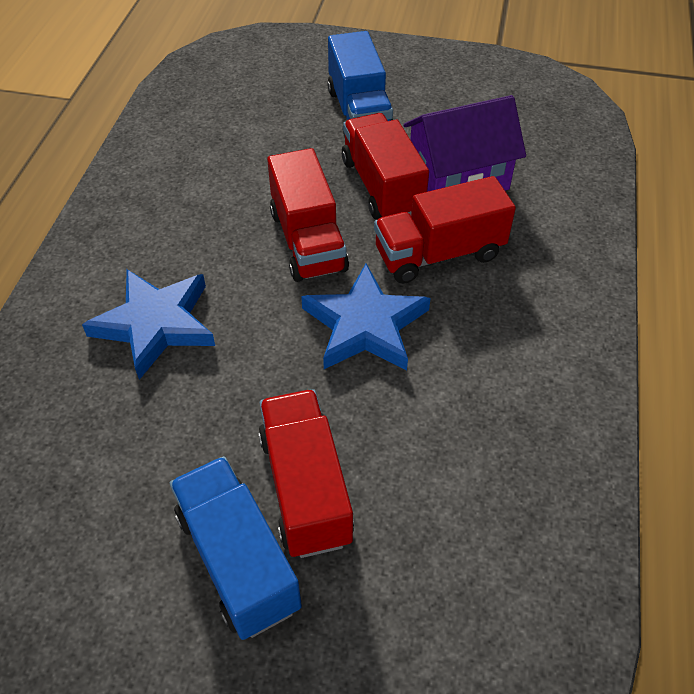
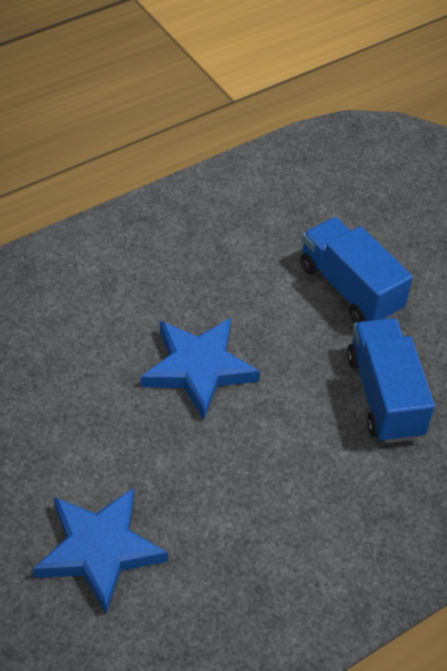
purple house: [403,95,526,192] = 1 -> none = 0
red truck: [258,389,354,558] [267,148,349,282] [342,113,429,219] [374,176,516,284] = 4 -> none = 0

